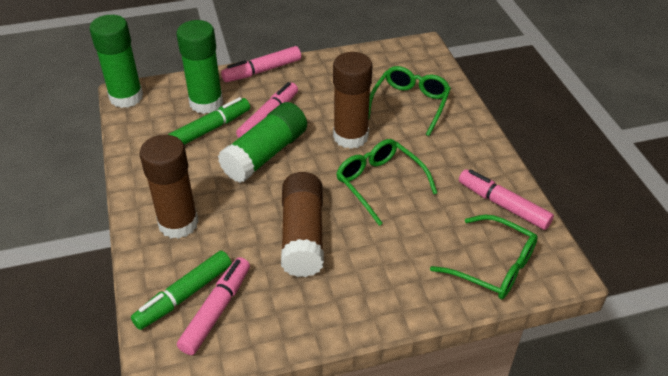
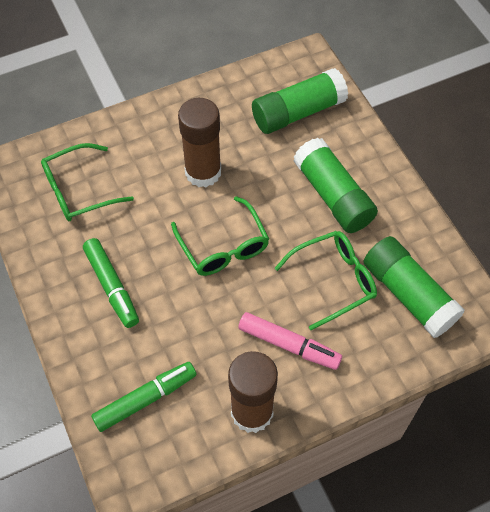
brown glue stick: [139,135,199,239] [281,172,324,277] [333,52,372,149] = 3 -> [178,98,221,187] [228,351,278,433] = 2
pink marker: [177,257,250,355] [221,46,301,82] [236,82,298,138] [459,169,554,230] = 4 -> [238,312,342,370] = 1

